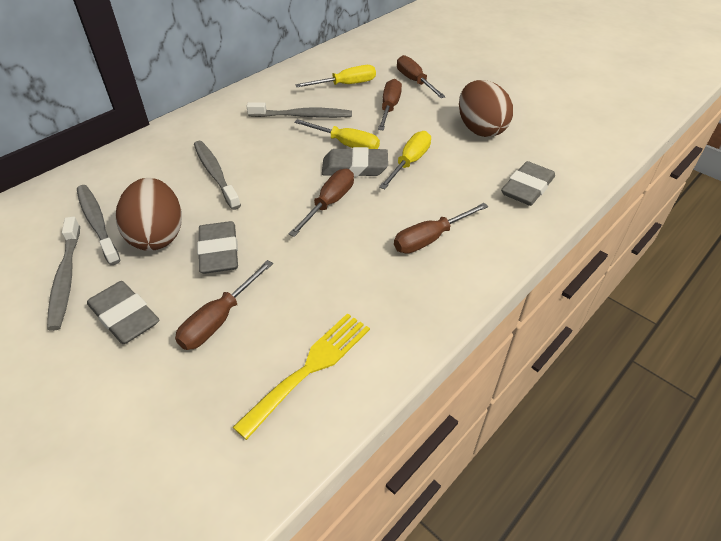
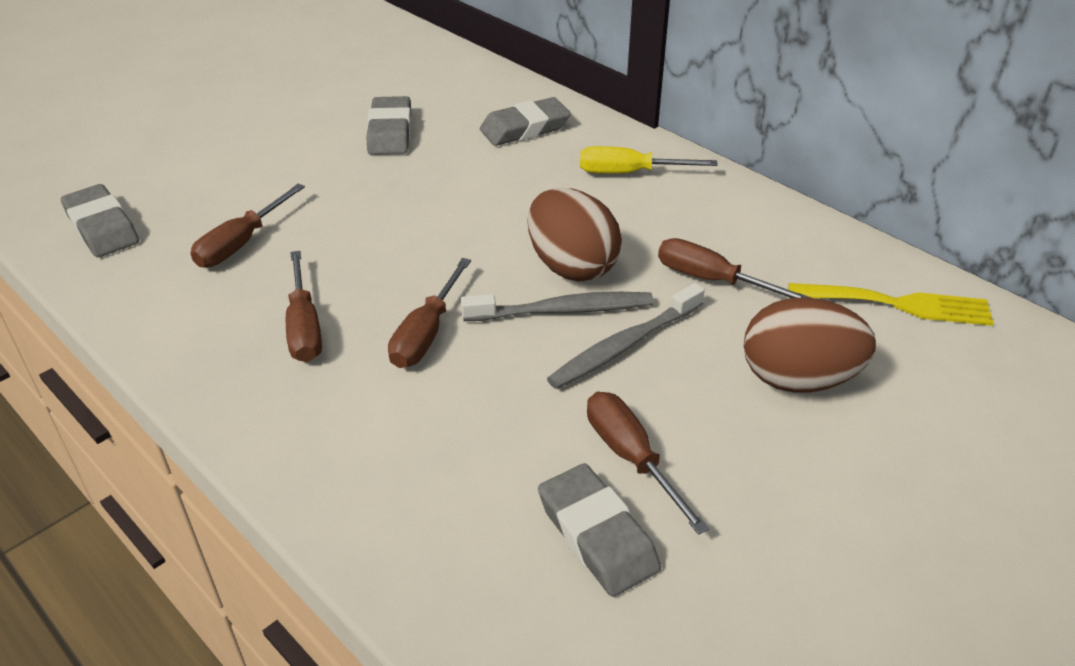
grey toothbrush: [47,216,80,331] [77,185,120,265] [194,141,241,210] [246,102,352,118] = 4 -> [461,292,653,321] [547,283,705,389] = 2
yellow screwdriver: [294,119,380,149] [295,65,376,87] [379,131,431,189] = 3 -> [580,146,718,174] = 1

